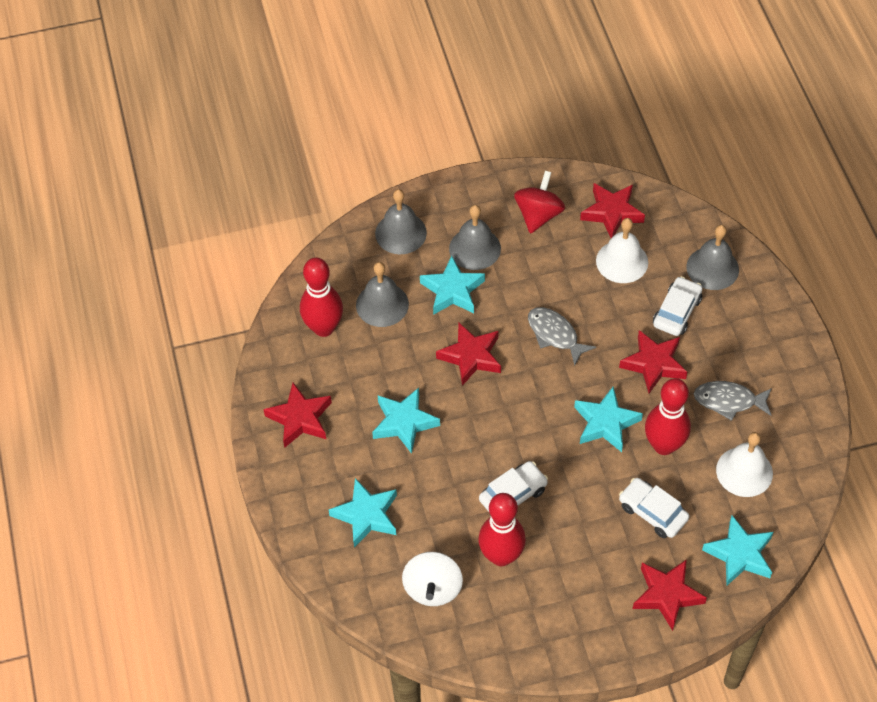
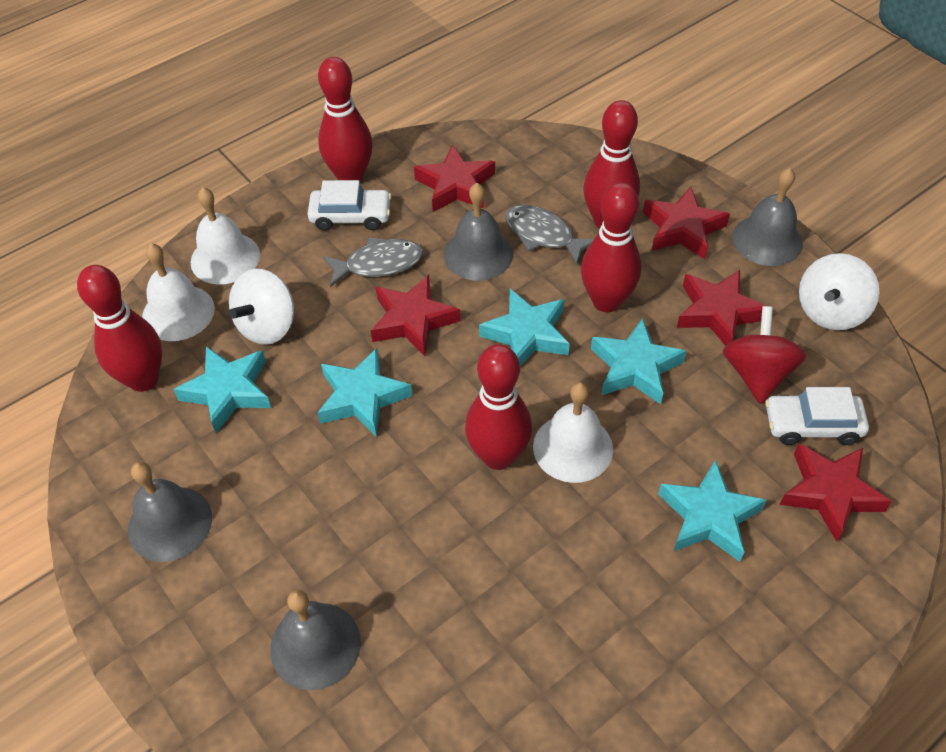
red bowling pin: [300,258,343,337] [478,493,526,566] [645,378,691,455] = 3 -> [77,265,162,392] [318,57,373,182] [465,344,532,470] [581,182,641,312] [583,100,640,229] = 5
white bell: [596,218,648,283] [716,432,773,497] = 2 -> [142,243,215,341] [191,187,260,285] [533,382,613,483] = 3
white car: [479,461,548,512] [619,478,689,538] [653,276,703,336] = 3 -> [307,180,392,231] [765,387,869,445] = 2
white spinning top: [402,552,463,606] = 1 -> [229,269,294,345] [799,253,879,330] = 2

